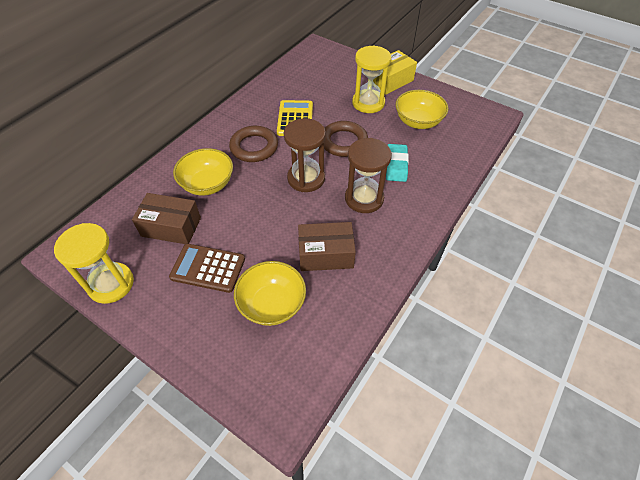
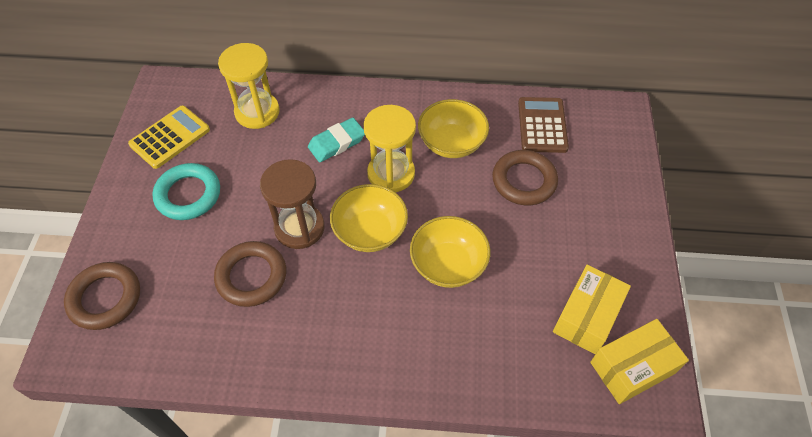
brown box: [132,193,201,244] [298,222,356,271] = 2 -> none = 0
brown hourglass: [284,118,326,192] [345,138,392,213] = 2 -> [260,159,325,249] = 1
brown ring: [229,126,278,162] [324,121,368,157] = 2 -> [64,262,140,330] [214,241,286,307] [492,150,558,205] = 3
turquoise ring: none = 0 -> [152,163,220,220] = 1
yellow box: [373,50,417,95] = 1 -> [553,265,631,354] [590,319,689,404] = 2

